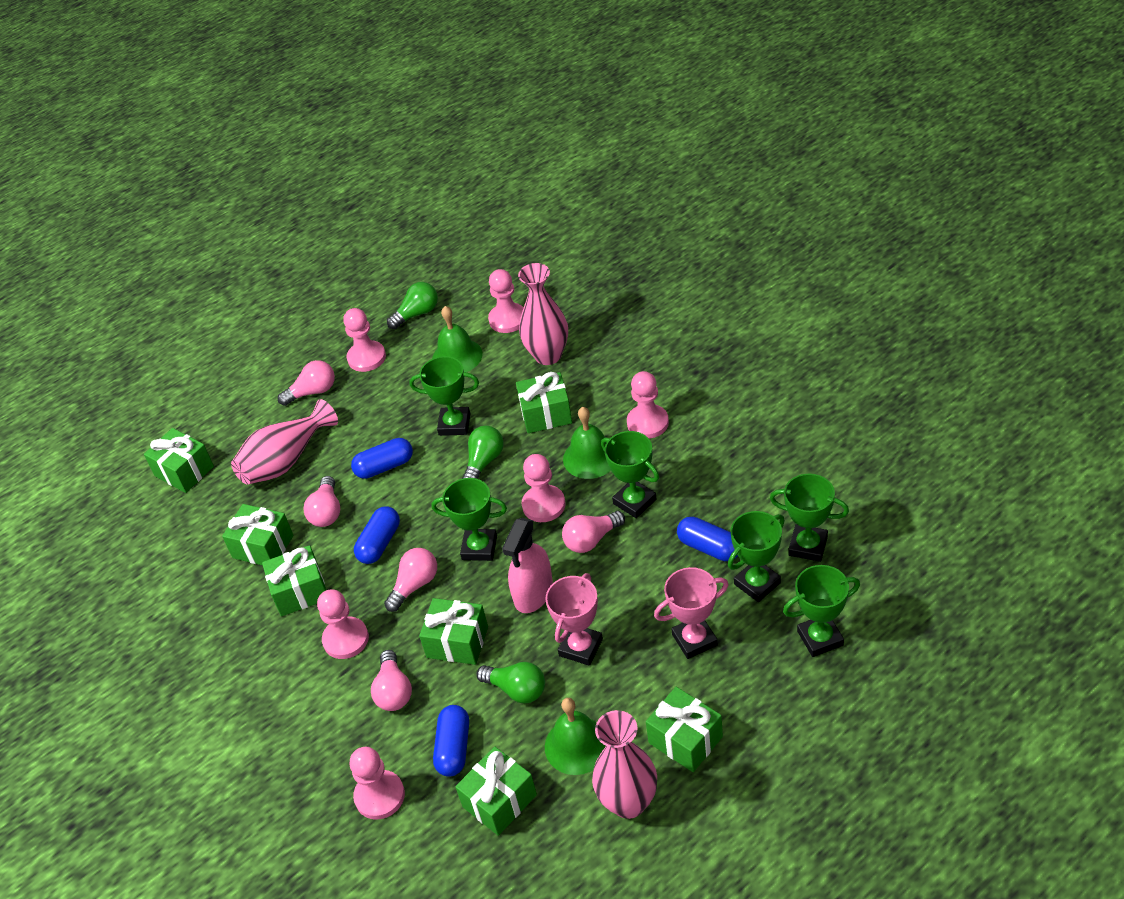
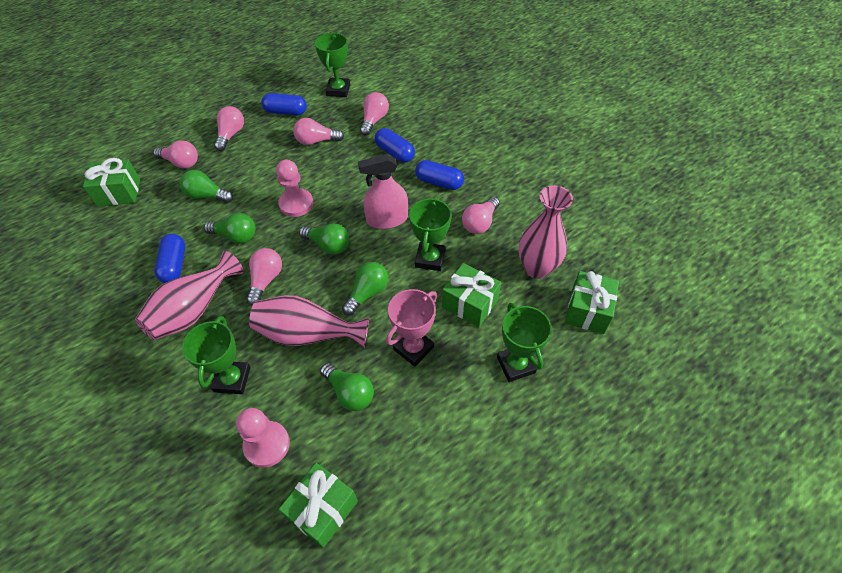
green bell: [432,306,483,372] [545,698,606,775] [563,407,611,479] = 3 -> none = 0
green gift: [144,428,214,493] [222,504,294,565] [262,545,326,616] [419,598,488,665] [455,746,537,836] [516,372,572,433] [646,687,723,772] = 7 -> [83,158,140,206] [279,463,358,548] [442,263,501,327] [565,271,619,334] = 4
green light bulb: [387,282,438,329] [462,425,504,479] [477,662,545,704] = 3 -> [180,170,233,203] [204,213,256,244] [299,223,349,254] [320,363,374,411] [342,262,388,315] = 5
green trophy: [409,356,479,436] [432,478,507,561] [601,431,659,518] [728,511,785,602] [770,474,849,562] [783,565,860,657] = 6 -> [182,316,251,394] [315,33,350,97] [409,197,452,271] [497,303,552,382] = 4
pink light bulb: [278,360,335,406] [303,476,340,527] [371,650,412,711] [384,548,437,612] [562,511,625,553] = 5 -> [153,140,198,169] [214,106,244,151] [246,248,282,306] [293,118,344,145] [360,92,389,135] [462,197,500,234] = 6
pink pawn: [317,590,369,659] [343,308,386,372] [349,747,405,820] [488,269,524,333] [522,454,566,522] [627,371,669,439] = 6 -> [236,408,290,468] [276,160,313,217] = 2
pink trophy: [545,573,603,666] [654,567,729,659] = 2 -> [386,289,437,367] = 1

